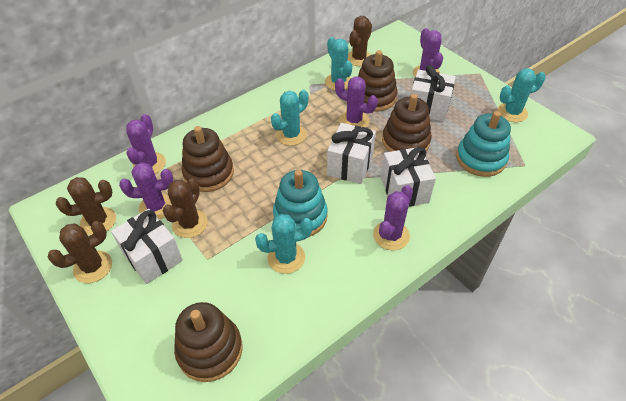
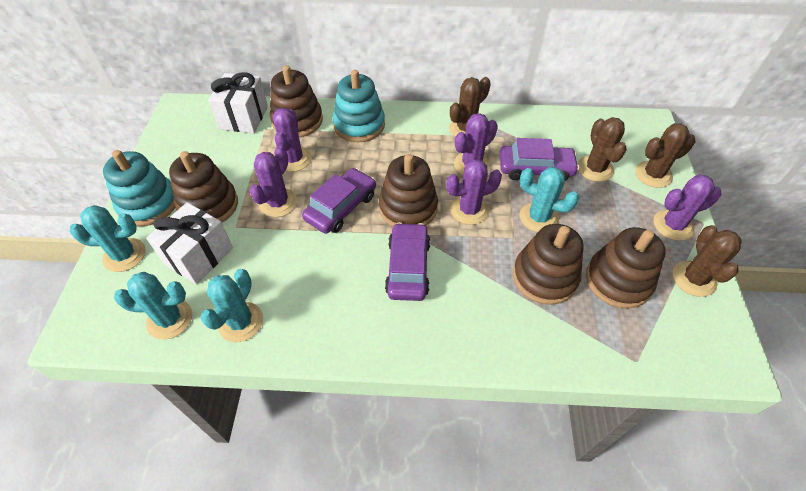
brown stacking toy: [174,302,243,382] [182,126,234,192] [357,50,398,112] [382,94,431,152] = 4 -> [169,151,238,222] [270,65,323,137] [379,154,438,227] [513,224,584,305] [586,227,666,309] = 5
purple car: none = 0 -> [302,168,376,234] [385,222,430,301] [499,138,579,181] = 3
white gift: [111,209,183,284] [327,123,376,184] [381,147,436,207] [411,65,456,122] = 4 -> [146,202,233,284] [208,72,268,133] = 2

